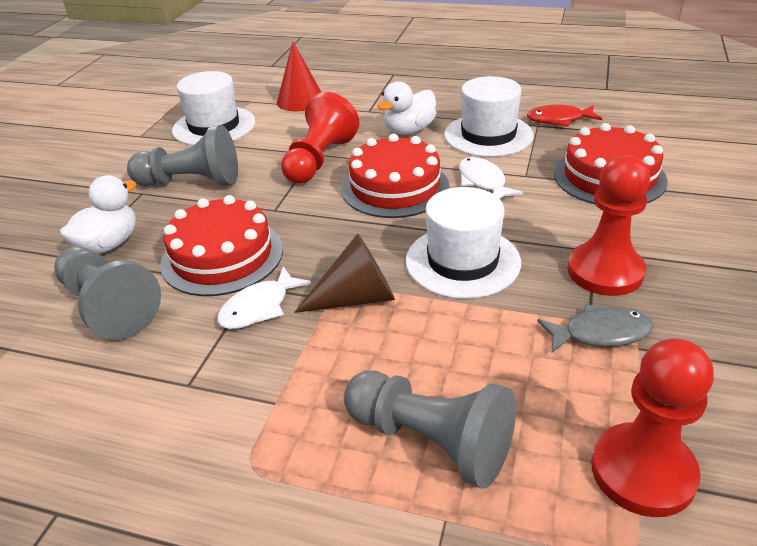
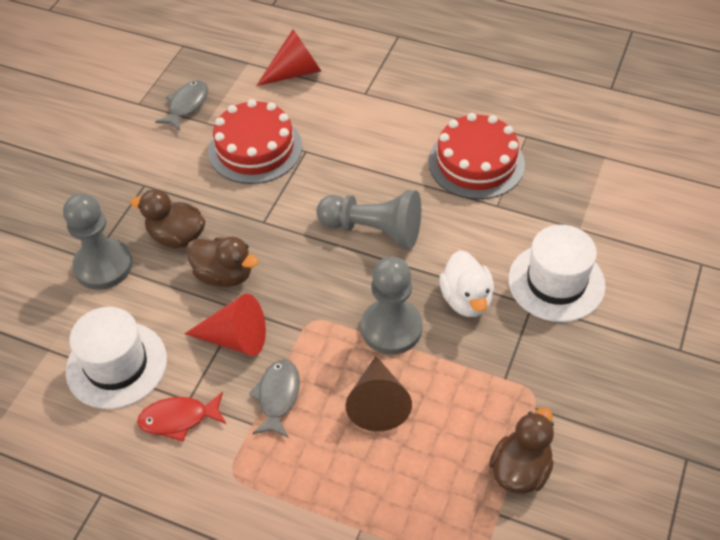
brown duck: none = 0 -> [130,189,205,248] [186,237,258,287] [489,407,554,494] = 3
grey fish: [537,304,653,353] = 1 -> [155,80,208,131] [249,359,300,438] = 2
red cake: [160,195,283,296] [341,134,449,218] [554,123,668,204] = 3 -> [208,99,302,184] [428,113,525,199] = 2
red cone: [277,42,321,111] = 1 -> [185,294,266,356] [256,29,321,86] = 2
red pawn: [281,92,360,184] [568,155,650,296] [591,338,714,517] = 3 -> none = 0
white duck: [60,175,136,254] [377,81,436,135] = 2 -> [439,250,494,317] = 1
white fish: [217,266,311,329] [459,157,523,199] = 2 -> none = 0
white hat: [172,71,256,146] [406,187,521,299] [444,76,534,157] = 3 -> [66,307,167,409] [508,225,606,322] = 2

